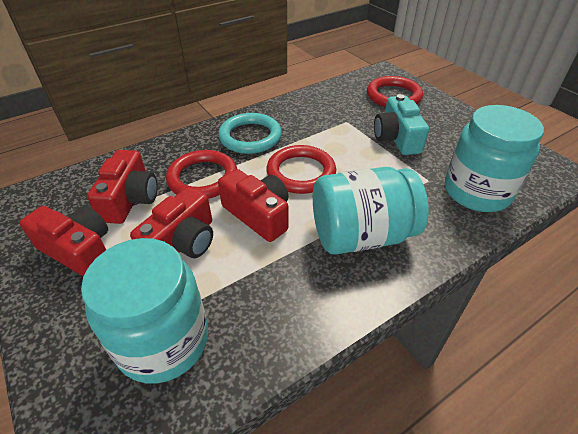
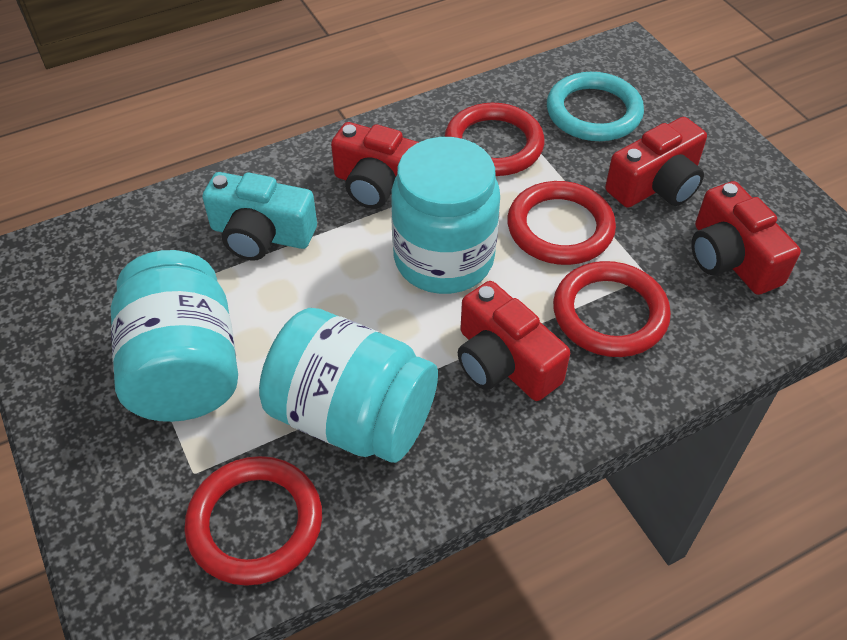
red ring: [166,150,237,199] [266,145,336,194] [367,76,423,107] = 3 -> [184,456,322,586] [445,103,544,176] [507,181,616,265] [553,261,671,357] = 4

